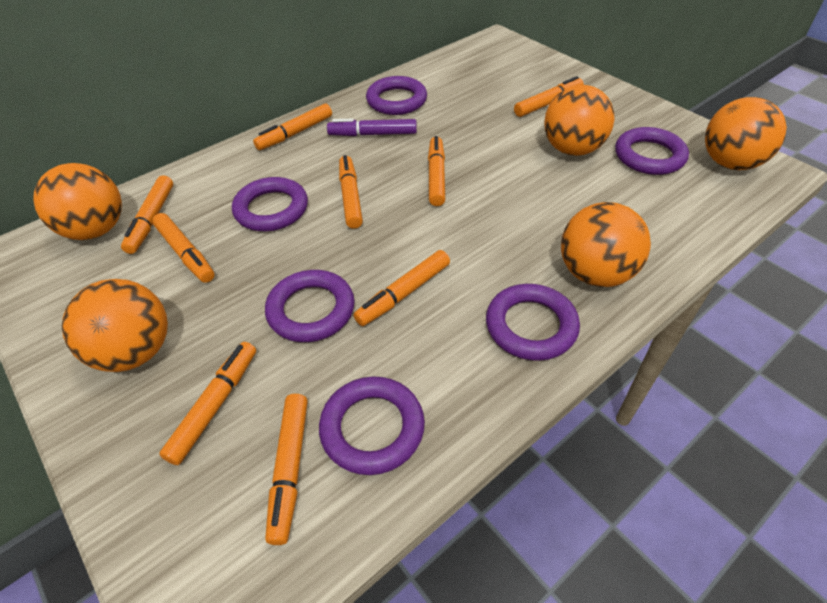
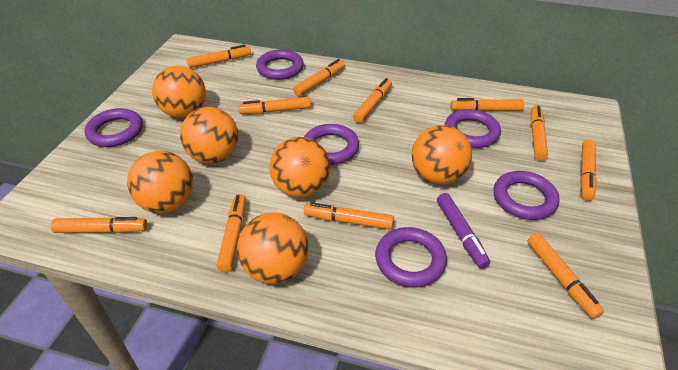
orange ball: [33,163,122,240] [62,279,168,372] [544,85,615,156] [561,202,651,287] [705,97,787,170] = 5 -> [127,151,193,213] [152,66,206,118] [180,107,239,164] [237,213,309,284] [270,137,330,198] [412,125,472,184] = 6
orange marker: [121,175,173,254] [152,213,214,283] [159,342,256,465] [253,103,332,150] [265,394,308,545] [339,155,363,229] [353,250,450,326] [428,136,445,206] [514,76,584,117] = 9 -> [51,217,147,233] [187,45,251,68] [217,194,246,272] [238,97,311,114] [293,59,345,96] [304,202,394,230] [353,78,392,123] [450,98,524,111] [528,233,604,319] [531,106,548,160] [580,140,597,201] = 11

